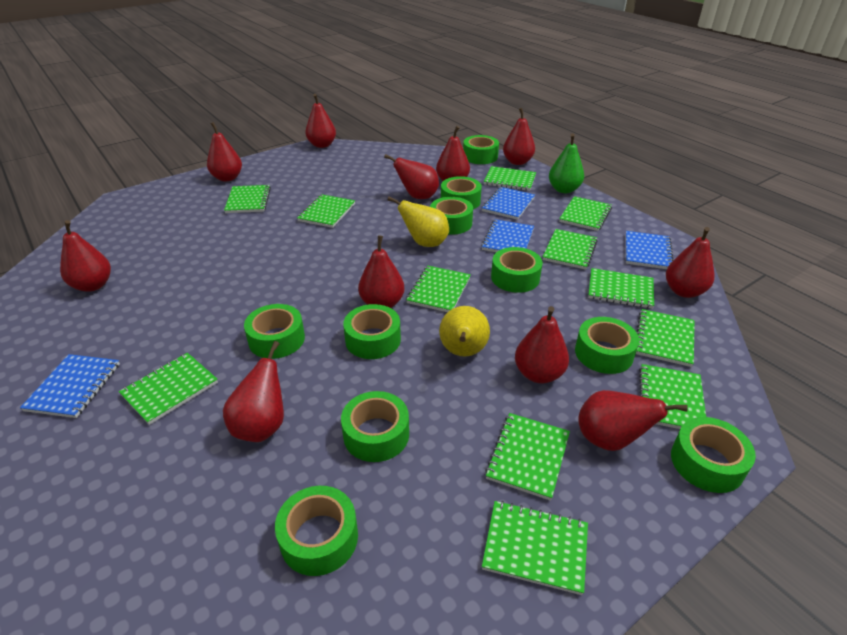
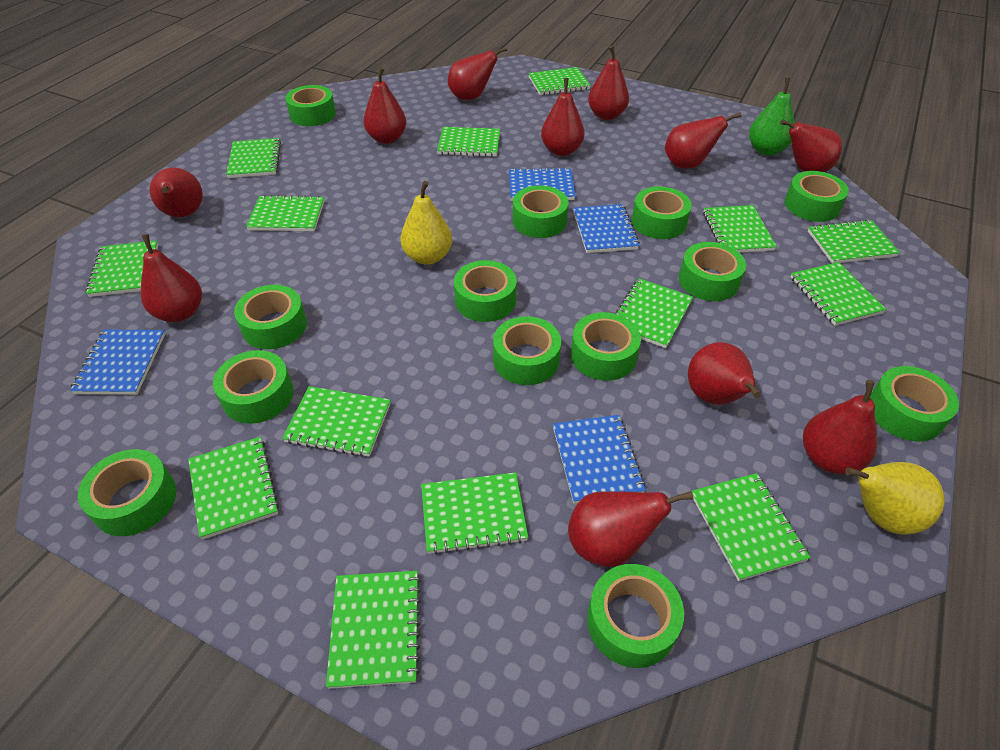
green notebook: [119,353,218,425] [224,185,271,213] [297,194,355,228] [406,266,471,312] [482,501,588,595] [483,166,536,191] [485,413,570,501] [543,229,598,270] [559,196,612,231] [588,268,654,309] [636,309,695,367] [639,364,706,429] = 12 -> [85,241,158,297] [188,437,279,540] [226,138,281,178] [246,195,324,231] [282,386,390,457] [326,571,421,689] [421,472,528,555] [437,127,500,157] [528,67,591,95] [615,278,693,348] [692,473,811,581] [703,205,777,253] [790,262,886,326] [808,219,900,263] = 14
green tape: [244,304,305,359] [275,486,358,576] [341,391,409,462] [343,304,401,359] [430,197,473,235] [441,176,482,209] [463,135,499,164] [491,247,543,293] [575,317,639,374] [671,417,756,493] = 10 -> [78,449,176,536] [213,350,293,424] [234,285,307,349] [285,85,336,126] [454,260,517,322] [493,316,561,385] [513,186,569,238] [571,312,641,381] [587,564,684,668] [632,186,692,239] [679,242,746,301] [785,171,849,222] [869,366,959,441] = 13

